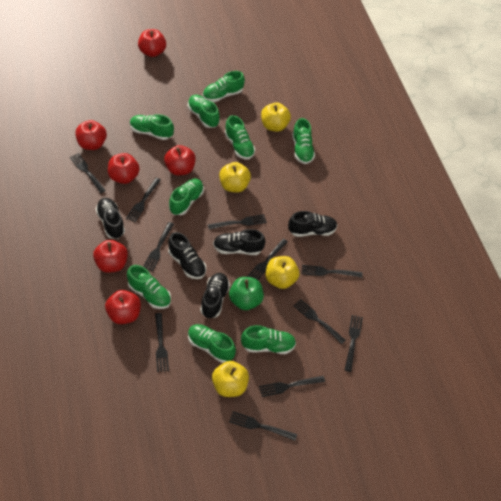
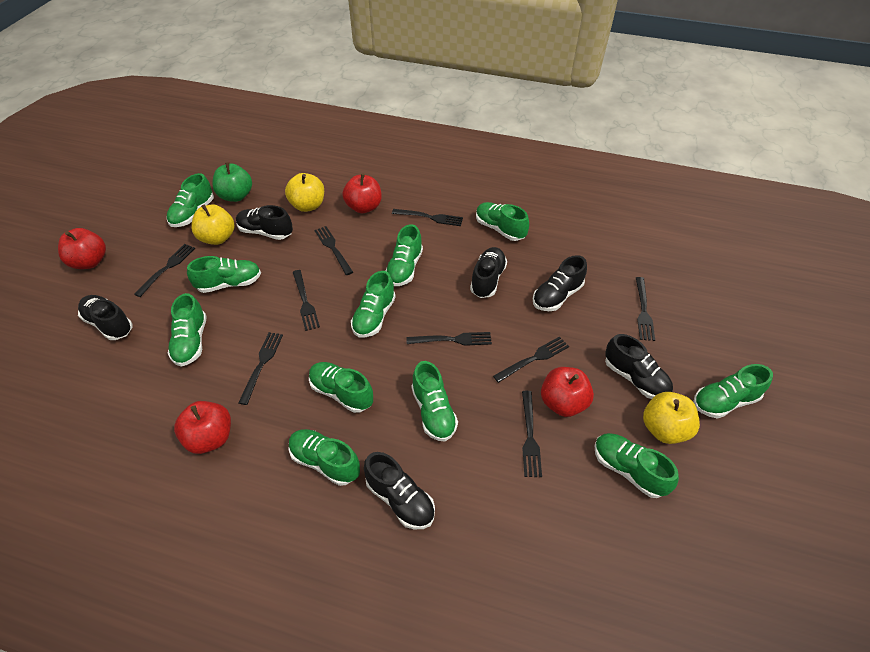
black fork: [70,153,106,193] [126,178,161,222] [143,222,174,272] [155,313,169,372] [208,214,267,230] [229,411,297,441] [247,239,288,280] [259,376,325,397] [293,299,346,344] [302,265,363,278] [345,315,363,372] = 11 -> [134,244,195,297] [238,332,283,405] [293,270,320,331] [315,226,353,275] [392,209,463,226] [406,332,492,346] [493,336,569,383] [522,391,542,477] [636,277,655,341] = 9
black shoe: [95,198,125,239] [168,232,206,279] [200,273,230,319] [213,229,265,255] [288,211,337,237] = 5 -> [78,295,133,340] [236,205,293,240] [364,452,435,529] [470,247,507,298] [533,255,587,311] [605,334,673,399] = 6
green shoe: [127,265,171,309] [130,114,174,140] [169,179,204,215] [188,95,220,128] [188,324,236,363] [203,71,245,102] [225,115,255,159] [241,325,296,354] [292,118,315,164] = 9 -> [166,173,214,227] [168,293,207,367] [187,256,261,293] [289,429,360,486] [309,362,373,413] [351,271,396,338] [385,225,423,286] [412,361,458,441] [476,202,529,241] [595,433,679,498] [693,364,773,419] = 11
red apple: [75,120,107,150] [93,240,128,273] [105,290,141,324] [108,153,140,184] [138,29,166,57] [164,145,196,175] = 6 -> [58,228,106,269] [174,401,231,454] [342,173,382,213] [541,367,594,417] = 4
yellow apple: [212,361,249,397] [219,162,251,192] [261,102,291,132] [265,256,299,289] = 4 -> [191,204,235,245] [285,173,324,212] [643,392,700,444] = 3

